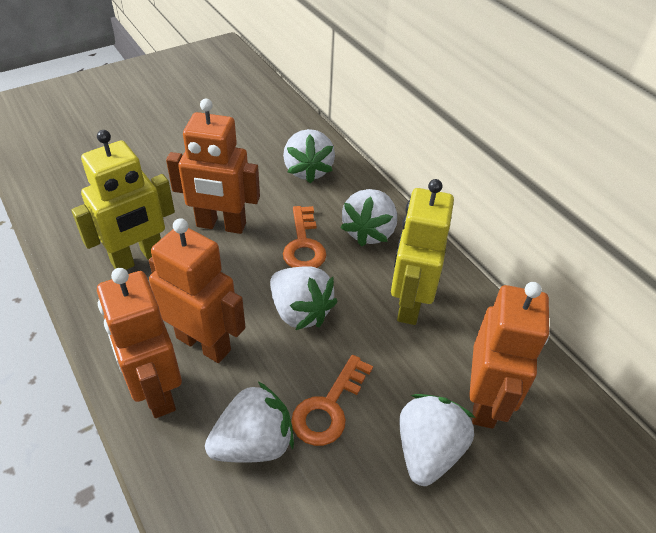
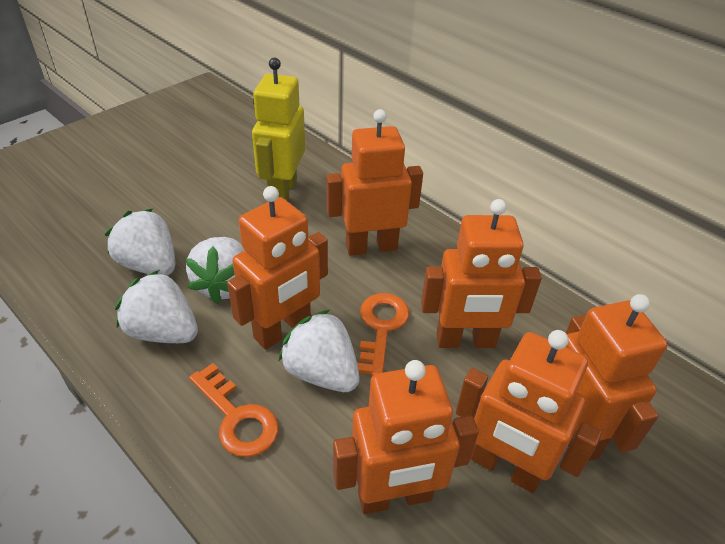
orange robot: [97,268,182,418] [149,218,246,363] [166,99,260,234] [469,282,549,429] = 4 -> [227,186,328,350] [326,109,423,256] [333,360,479,514] [421,199,542,348] [456,330,602,493] [566,294,667,461] = 6
white strawberry: [205,382,294,463] [270,266,337,330] [283,129,335,183] [340,189,397,247] [399,394,475,486] = 5 -> [104,209,175,276] [115,270,198,343] [185,237,245,304] [278,309,360,392] = 4
yellow robot: [71,130,175,270] [391,179,454,325] = 2 -> [252,58,305,201] = 1

